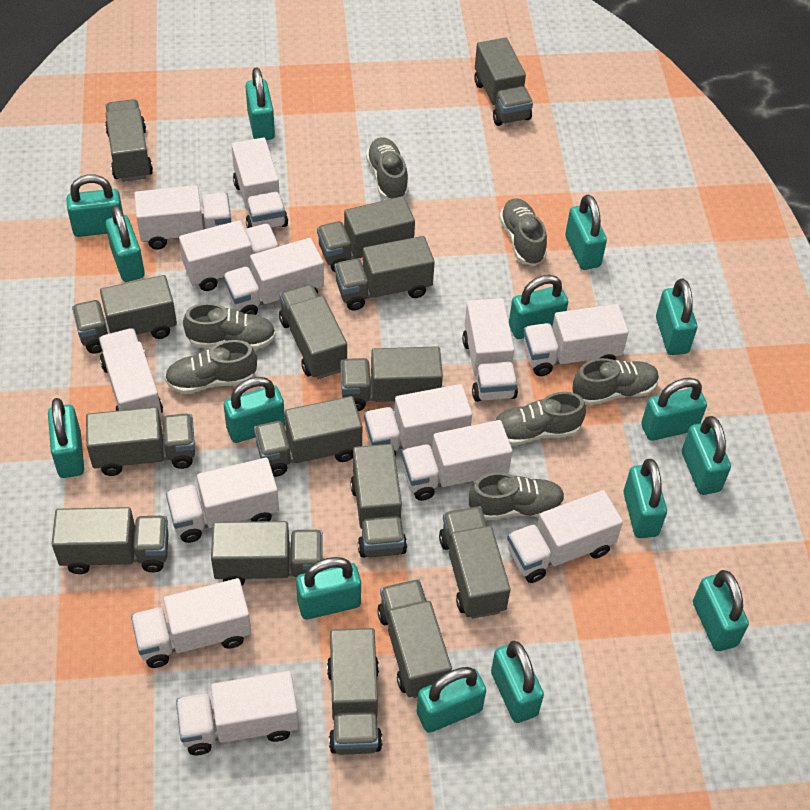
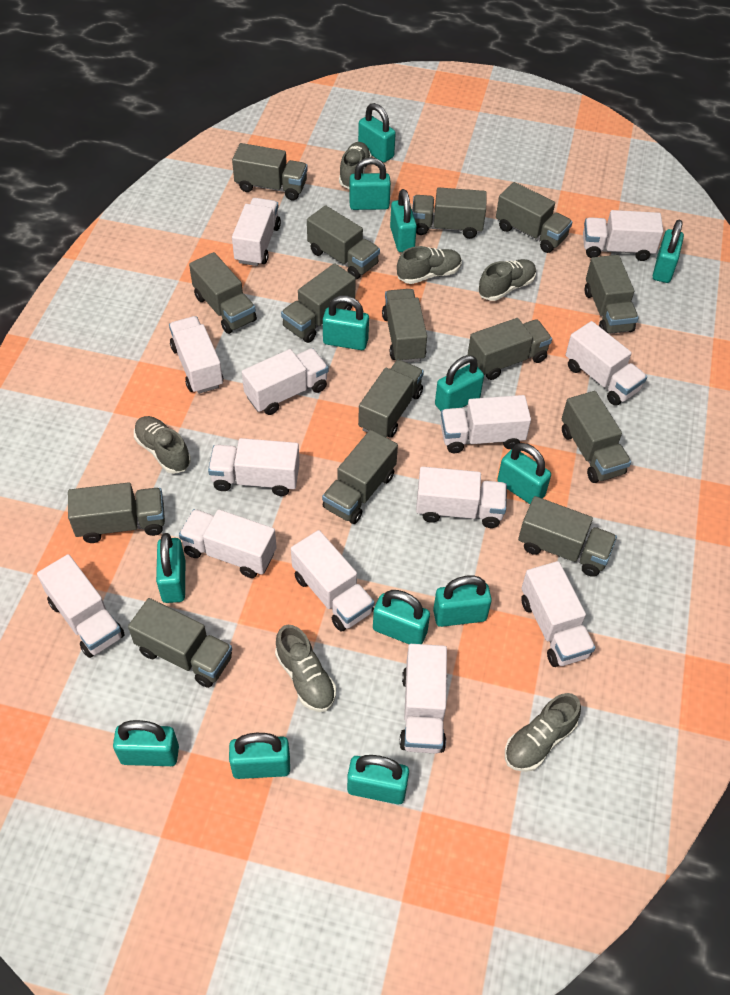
grey shoe: [165,340,257,394] [183,303,276,349] [366,137,409,200] [469,472,565,520] [494,392,586,446] [499,198,547,266] [572,358,659,406] = 7 -> [134,416,191,474] [275,625,336,712] [339,142,372,189] [397,246,462,284] [478,259,536,301] [505,693,581,772] = 6
turquoise padlock: [48,398,84,478] [67,174,123,237] [106,205,145,282] [224,377,285,443] [245,68,275,140] [296,557,361,619] [417,667,486,733] [491,641,544,723] [509,275,568,339] [565,195,607,270] [623,459,667,538] [641,378,707,441] [656,279,697,355] [682,416,731,495] [693,570,749,651] = 15 -> [113,720,179,766] [156,533,185,603] [229,733,290,779] [323,295,369,350] [347,755,409,804] [349,158,391,210] [358,103,396,163] [373,590,430,644] [390,189,417,252] [433,576,492,627] [435,355,484,411] [497,443,551,504] [653,220,684,283] = 13

